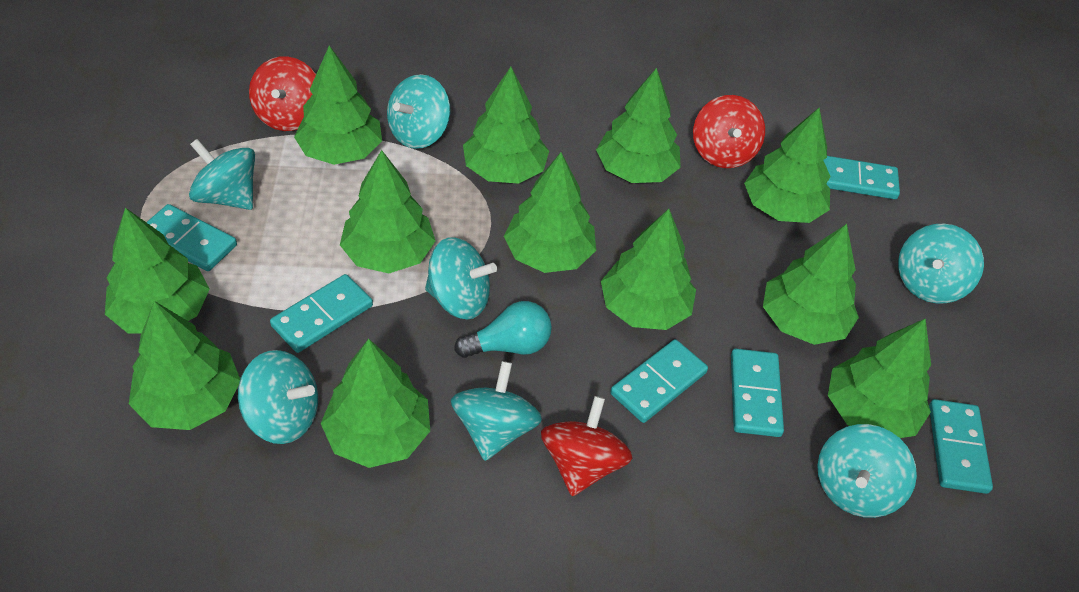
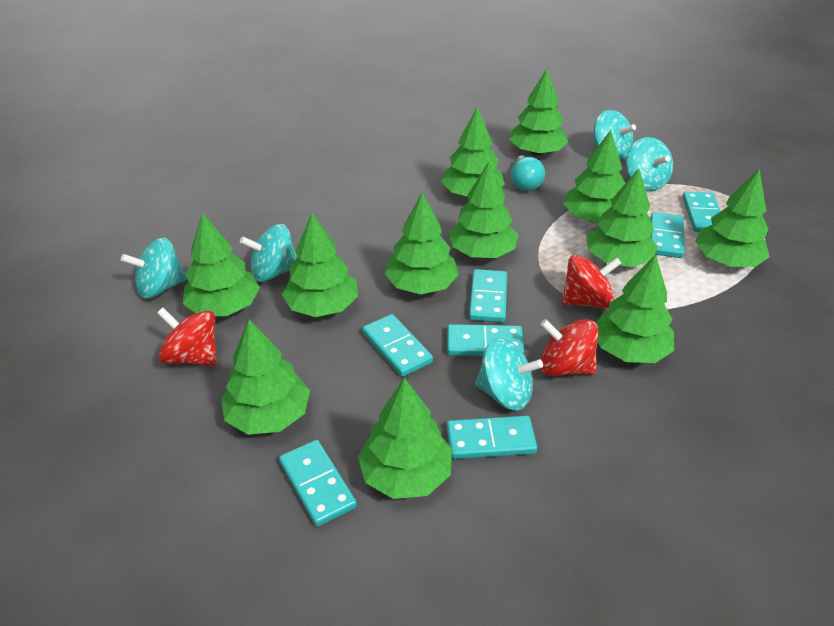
turquoise domino: [146,204,237,271] [270,274,373,353] [610,339,708,423] [731,349,784,437] [823,156,900,199] [929,399,993,494] = 6 -> [279,440,357,527] [362,314,433,377] [447,324,524,356] [447,416,537,459] [469,269,507,322] [650,212,685,258] [683,192,720,232] = 7
turquoise spinning top: [189,139,255,210] [238,350,318,444] [387,74,450,149] [425,237,497,320] [451,361,542,461] [817,424,917,518] [898,224,984,303] = 7 -> [121,238,187,299] [240,224,297,282] [475,338,543,411] [593,110,636,160] [626,137,673,191] = 5

